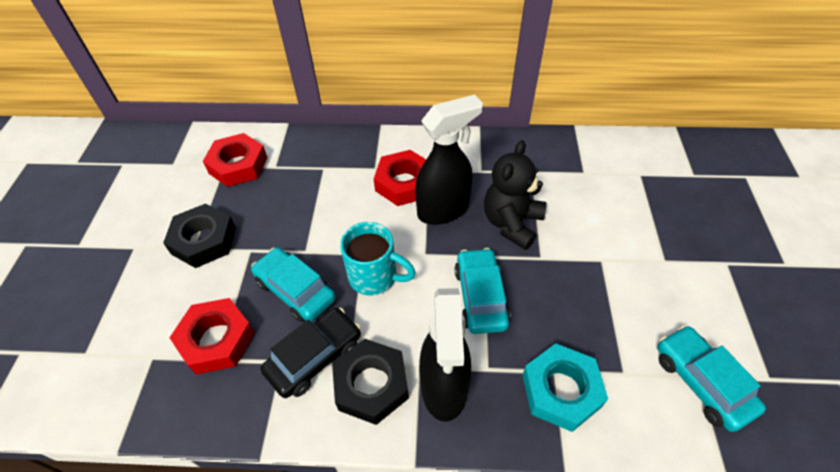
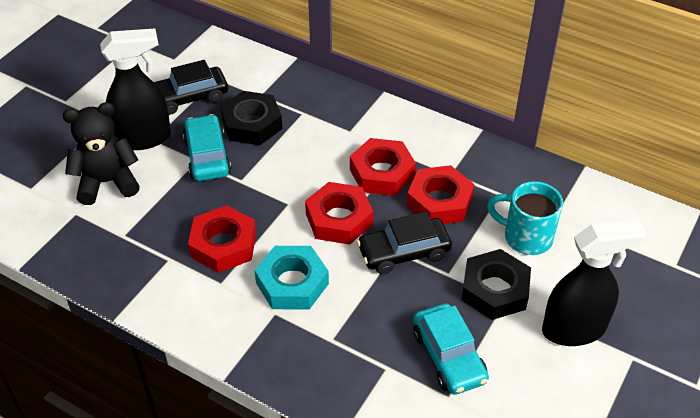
black car: [261,308,361,398] = 1 -> [154,60,228,115] [357,212,452,275] = 2
red nut: [169,298,255,374] [203,133,267,187] [374,150,426,206] = 3 -> [188,205,256,273] [305,182,373,245] [350,138,416,196] [407,165,475,224] = 4
turquoise car: [251,247,336,322] [455,248,511,334] [657,325,766,432] = 3 -> [183,114,231,181] [413,303,489,395] = 2

